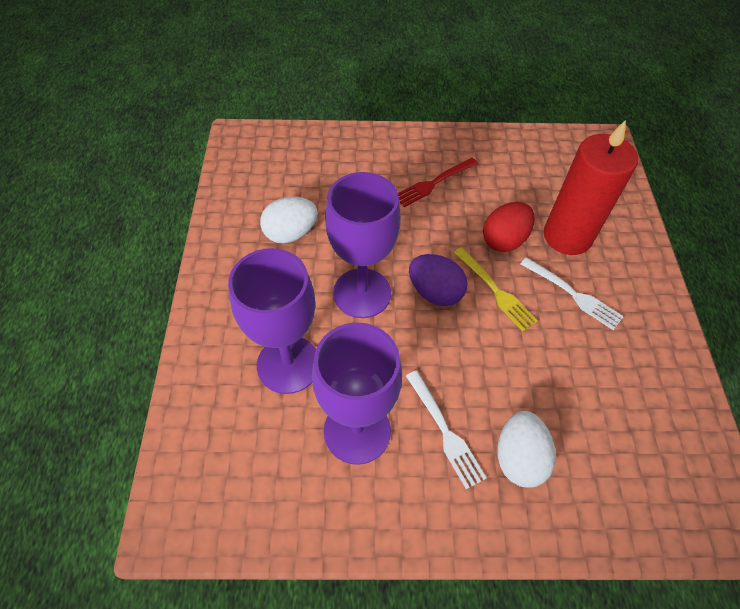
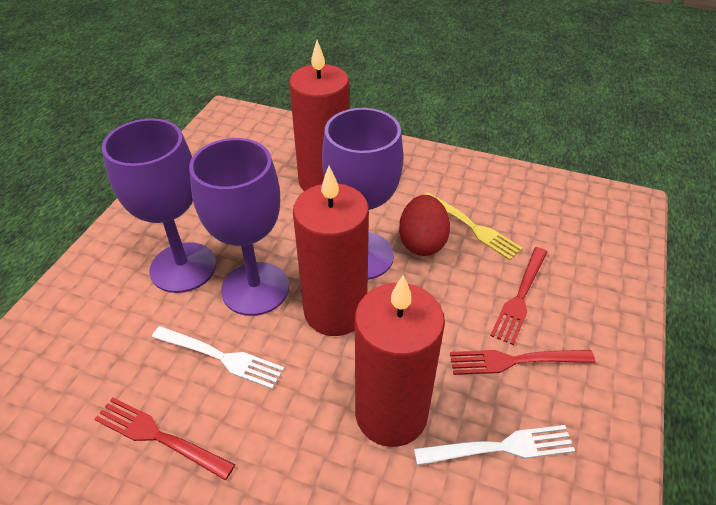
purple egg: [409,254,468,306] = 1 -> none = 0
red candle: [544,120,638,255] = 1 -> [289,40,349,191] [293,166,369,336] [355,275,445,447] = 3
red fork: [398,158,478,207] = 1 -> [94,397,235,480] [450,350,595,375] [490,247,548,345] = 3
white egg: [260,197,318,244] [497,411,556,488] = 2 -> none = 0

